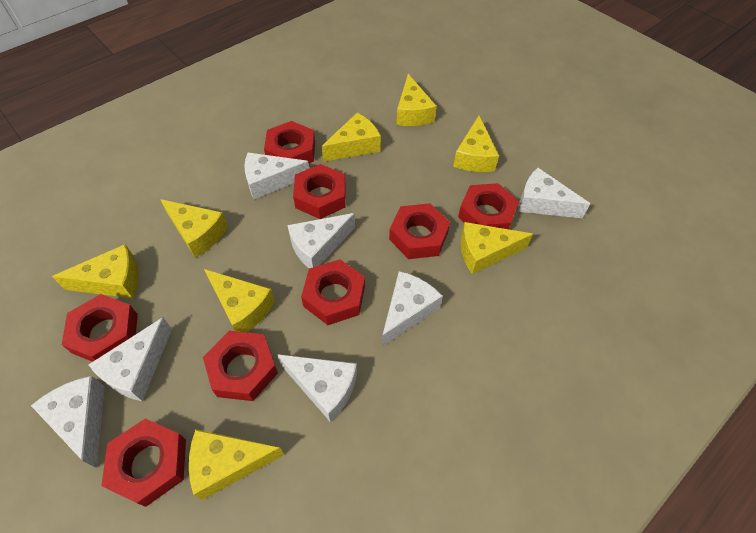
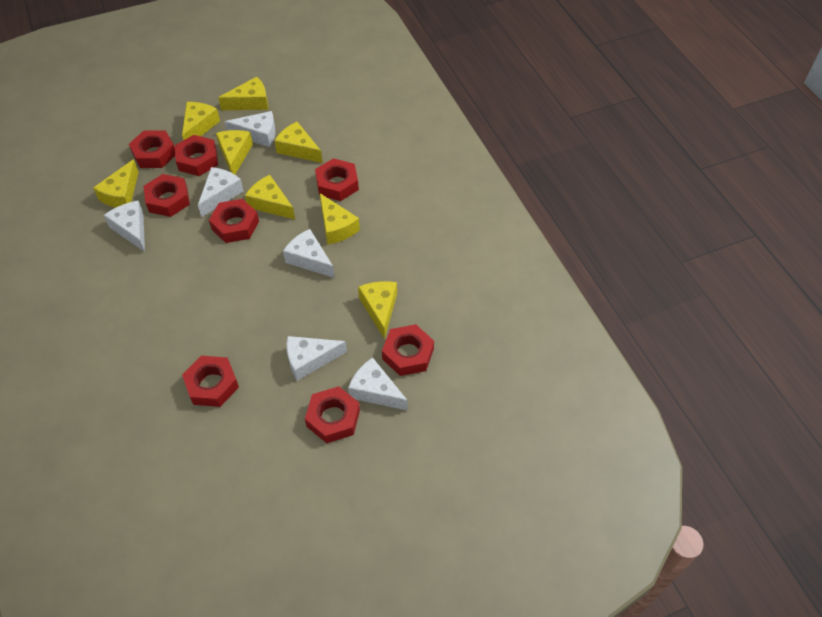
white cheese: [31,376,105,468] [88,317,172,401] [244,153,309,199] [277,354,357,422] [287,213,355,268] [382,271,443,346] [518,168,590,218] = 7 -> [104,201,145,252] [198,167,244,217] [224,111,275,147] [283,229,335,278] [286,336,347,381] [348,358,408,411] = 6

